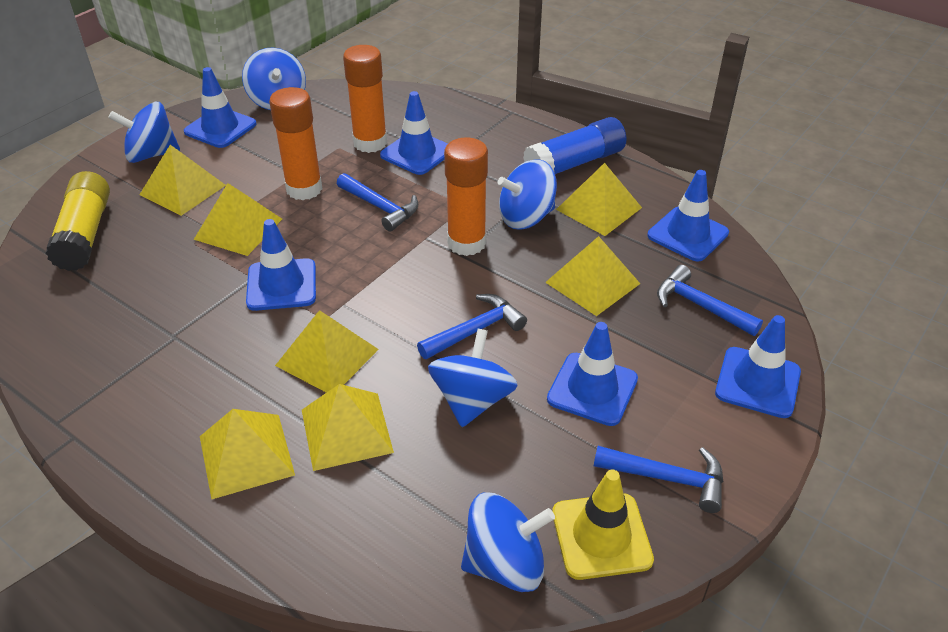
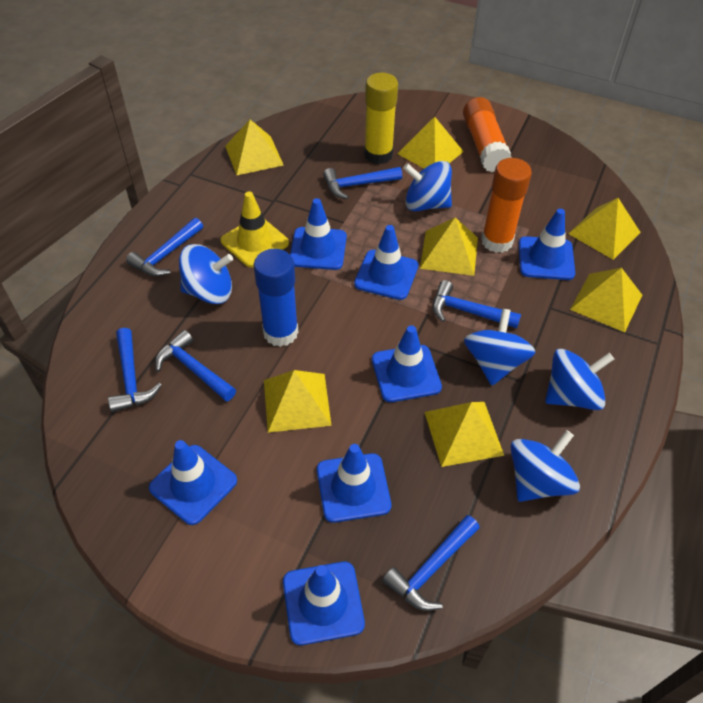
blue hammer: [337,173,418,232] [417,294,527,359] [594,446,723,513] [657,265,763,336] = 4 -> [108,328,162,412] [126,218,203,277] [155,330,236,401] [323,167,402,199] [382,515,480,611] [433,280,521,328] = 6
blue traffic cone: [184,67,257,148] [246,219,316,311] [380,91,448,175] [547,322,638,426] [647,170,729,261] [715,315,801,418] = 6 -> [149,440,237,525] [283,562,365,645] [290,198,347,270] [317,444,391,523] [354,225,418,300] [372,325,442,402] [519,209,575,280] = 7
orange glue stick: [269,87,322,200] [343,45,387,153] [444,138,488,256] = 3 -> [463,97,512,172] [481,158,532,253] = 2

